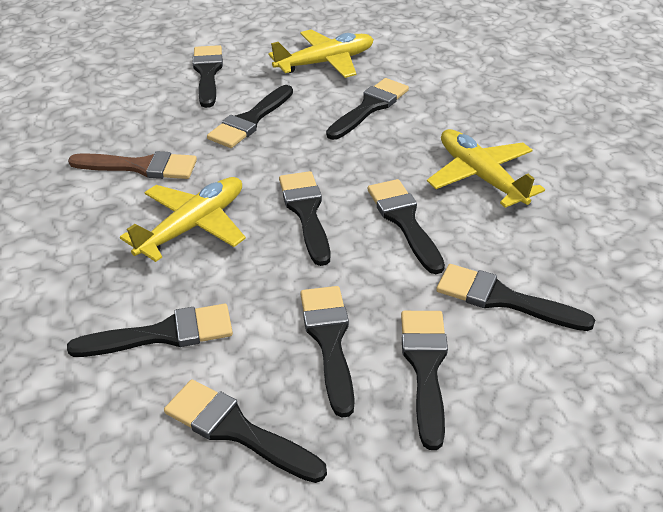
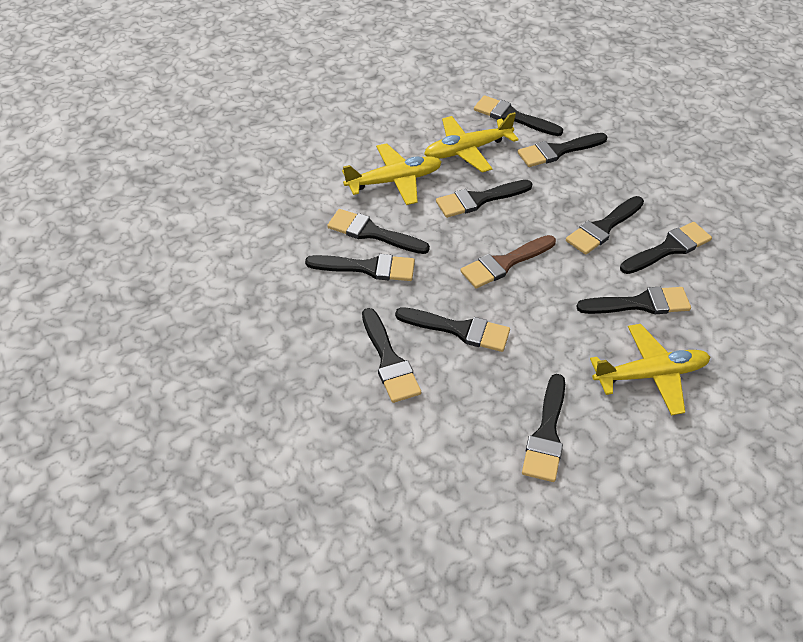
black brush: [67,304,233,357] [164,380,327,483] [193,45,223,108] [207,85,293,148] [279,171,330,266] [300,286,355,418] [326,78,409,140] [368,179,445,274] [401,311,448,450] [436,264,595,331] = 10 -> [305,254,415,281] [327,209,430,254] [362,308,421,403] [395,307,510,352] [436,180,532,218] [474,95,563,136] [518,133,608,167] [522,374,565,482] [566,196,644,255] [576,287,691,315] [620,222,712,274] = 11

